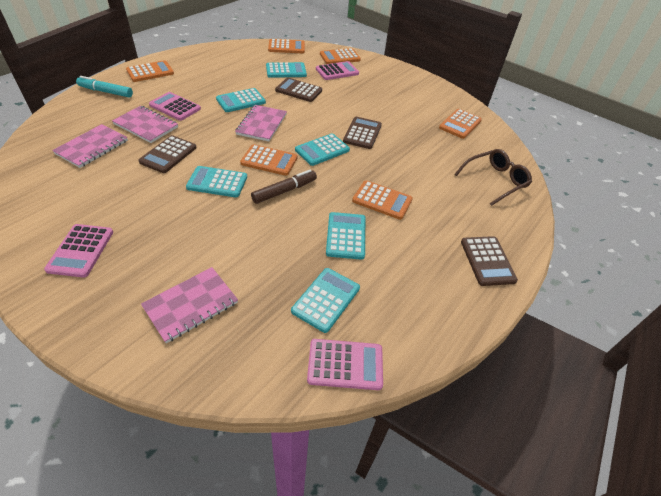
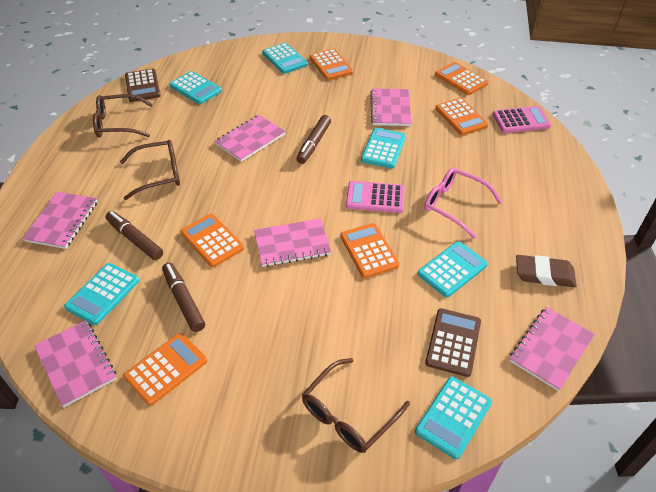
brown calculator: [138,135,197,173] [275,78,322,102] [343,117,382,149] [461,236,518,286] = 4 -> [125,69,161,102] [425,308,481,377] = 2
brown eraser: none = 0 -> [516,255,576,287] = 1
brown glasses: [455,149,532,206] = 1 -> [93,94,152,137] [120,140,180,200] [302,358,410,453] = 3
brown marker: [251,170,317,204] = 1 -> [105,211,163,260] [162,263,205,332] [296,115,331,164] = 3
pink calculator: [44,224,113,278] [149,92,201,121] [307,339,383,390] [316,61,359,80] = 4 -> [346,181,405,213] [493,106,551,133] = 2
pink glasses: none = 0 -> [424,167,502,239] = 1
pink notebook: [52,124,128,168] [112,106,178,143] [141,267,238,343] [235,105,287,141] = 4 -> [22,192,98,249] [34,320,117,408] [215,115,286,162] [254,218,331,267] [370,89,412,126] [509,307,595,391] = 6
turquoise marker: [76,76,133,98] = 1 -> none = 0

